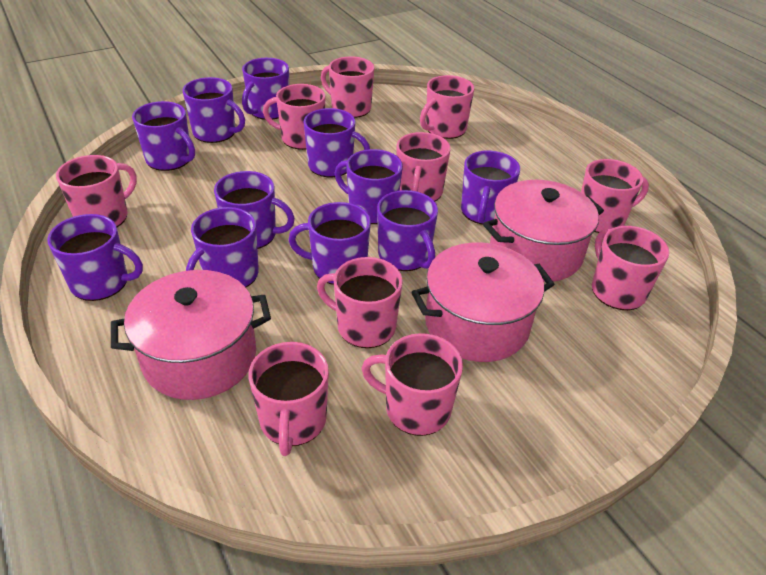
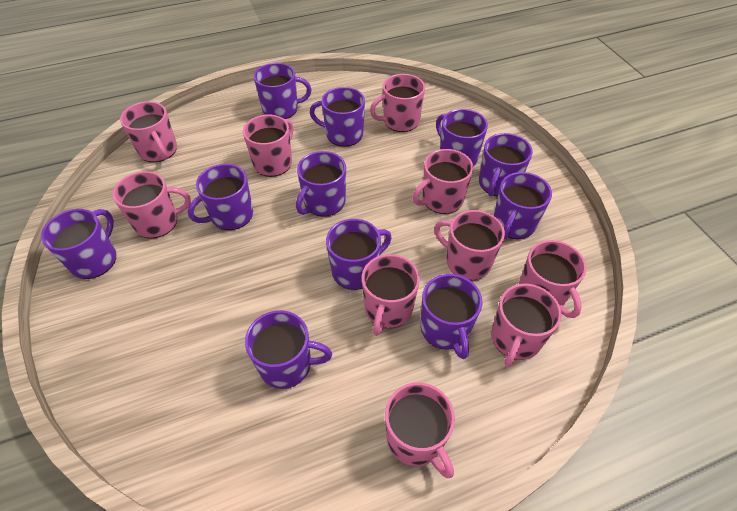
pink pot: [111,270,271,400] [411,242,555,362] [483,180,604,282] = 3 -> none = 0

